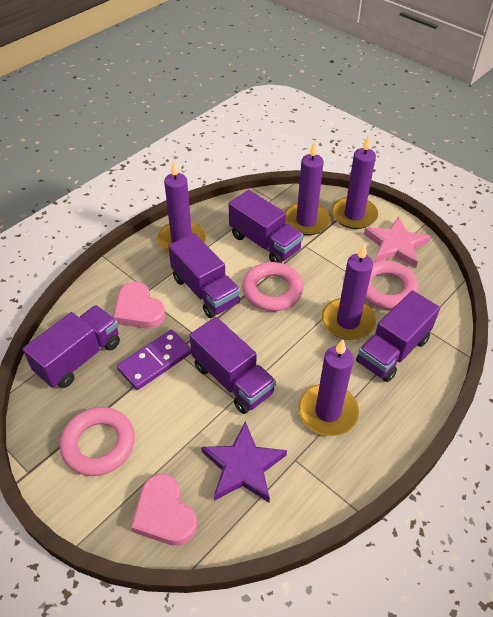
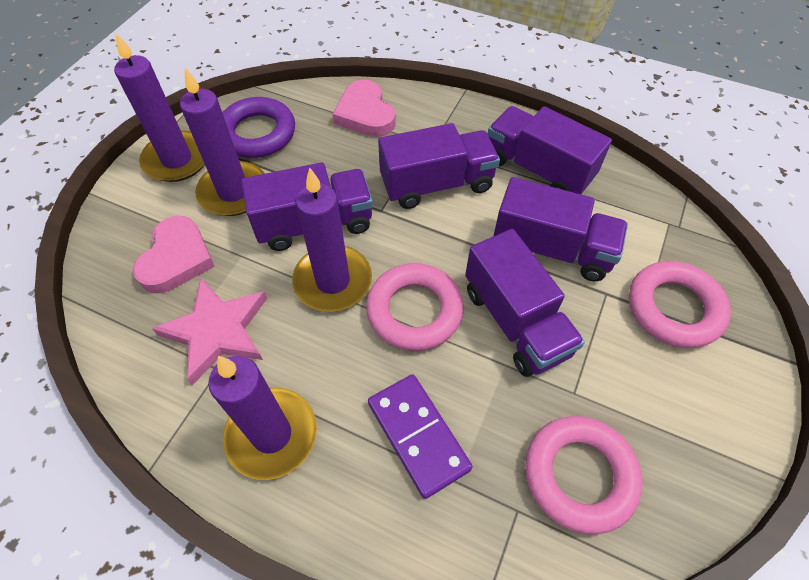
purple candle: [157,160,206,253] [285,141,330,235] [299,339,359,436] [322,243,376,340] [331,135,378,229] = 5 -> [114,32,205,182] [180,68,265,216] [208,356,317,480] [292,167,372,312] = 4
purple ring: none = 0 -> [222,97,295,158] = 1
purple star: [201,421,287,503] = 1 -> none = 0

